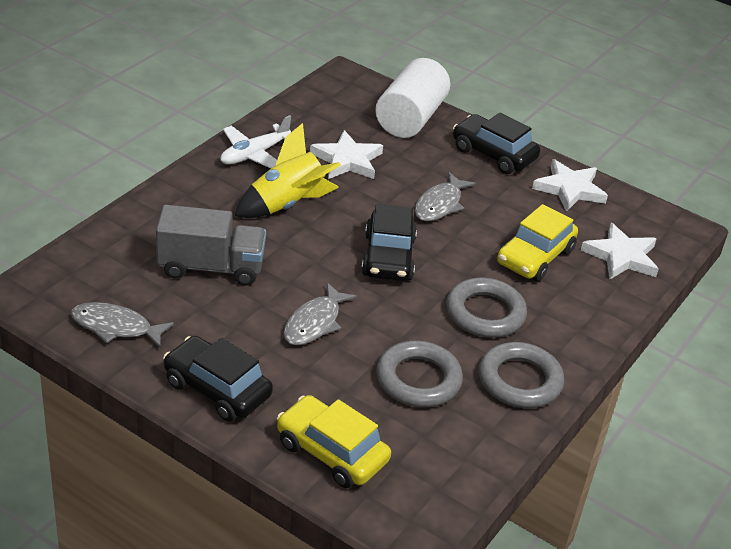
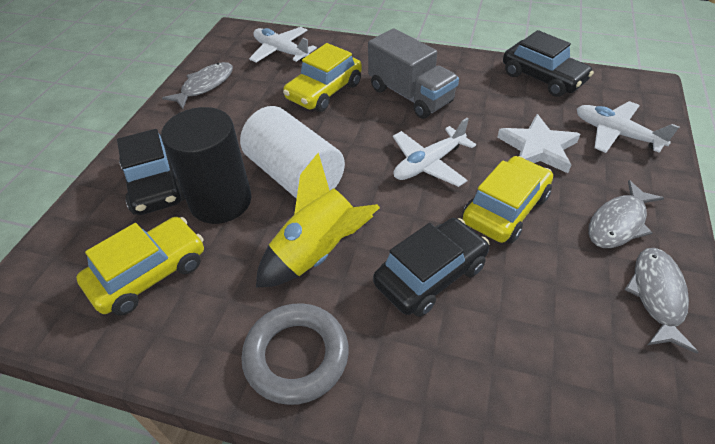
black cylinder: none = 0 -> [161,107,251,224] = 1
grey ring: [376,341,463,407] [446,277,527,338] [479,342,564,408] = 3 -> [241,303,349,405] = 1
white plane: [220,115,291,168] = 1 -> [249,27,317,63] [393,118,476,187] [577,101,679,153] = 3
white star: [310,130,383,179] [532,159,608,212] [581,223,659,280] = 3 -> [497,114,580,173] = 1
yellow car: [277,395,391,488] [497,204,578,281] = 2 -> [76,217,204,316] [283,43,362,112] [462,156,553,244] = 3

